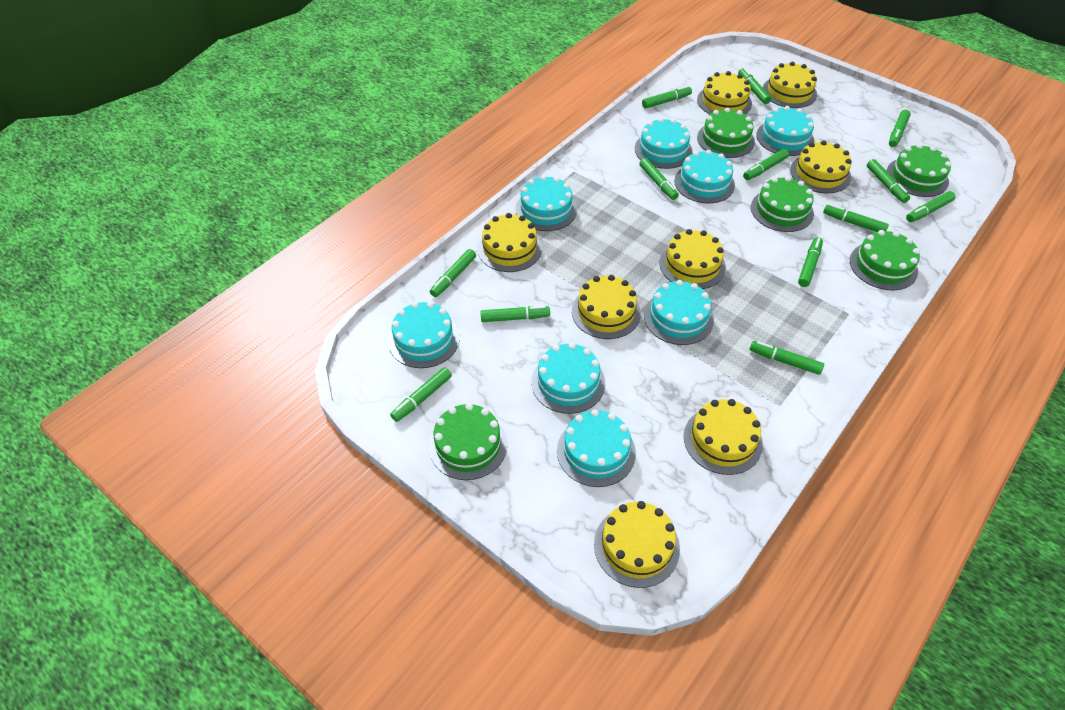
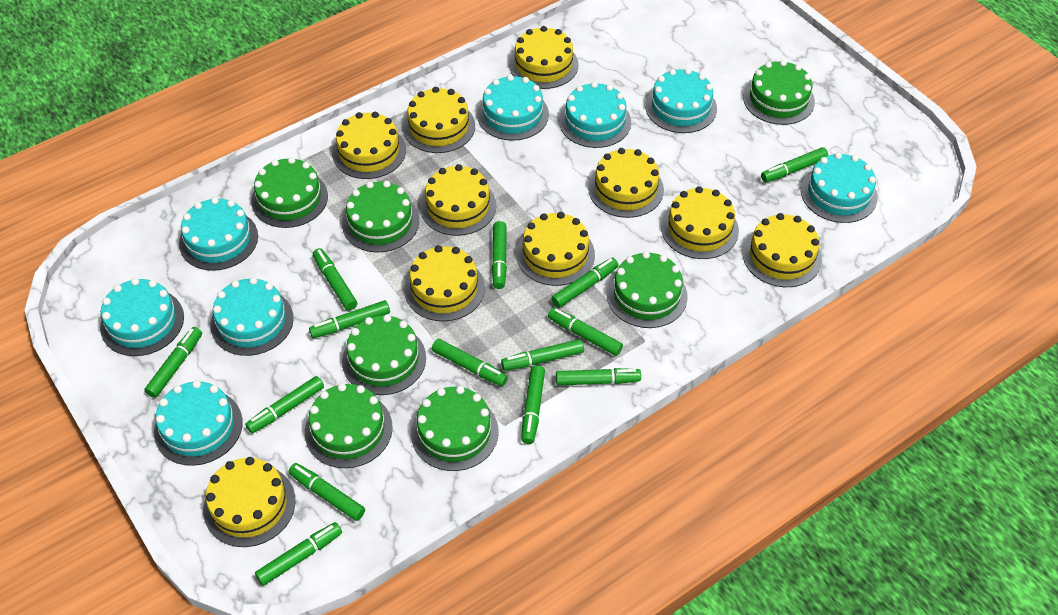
green cake: [429,403,508,480] [697,108,755,158] [751,176,814,232] [850,230,920,290] [887,144,952,197] = 5 -> [251,157,328,228] [305,383,393,468] [342,181,419,253] [342,314,426,395] [411,386,499,471] [607,251,688,328] [743,60,815,125] = 7
green marker: [390,367,452,422] [430,249,476,297] [481,306,550,322] [639,158,679,200] [642,86,692,108] [738,68,771,104] [743,149,789,180] [750,341,824,375] [798,237,823,287] [823,204,889,232] [867,159,910,203] [889,110,911,147] [906,191,956,222] = 13 -> [144,327,202,398] [245,376,324,433] [255,522,342,586] [289,463,365,521] [309,300,390,338] [313,248,357,310] [432,339,508,386] [492,221,507,289] [501,339,584,371] [521,365,545,444] [548,308,623,356] [551,257,619,308] [556,368,641,386] [761,147,828,183] = 14
yellow cake: [478,213,542,272] [572,275,641,339] [594,501,680,588] [660,229,726,289] [684,399,763,475] [697,71,752,114] [763,62,817,108] [790,140,852,194] = 8 -> [203,457,296,547] [332,112,406,179] [403,87,475,153] [404,245,485,321] [420,164,496,236] [509,26,579,89] [516,212,595,286] [588,148,664,218] [661,186,739,259] [742,213,822,287] = 10

